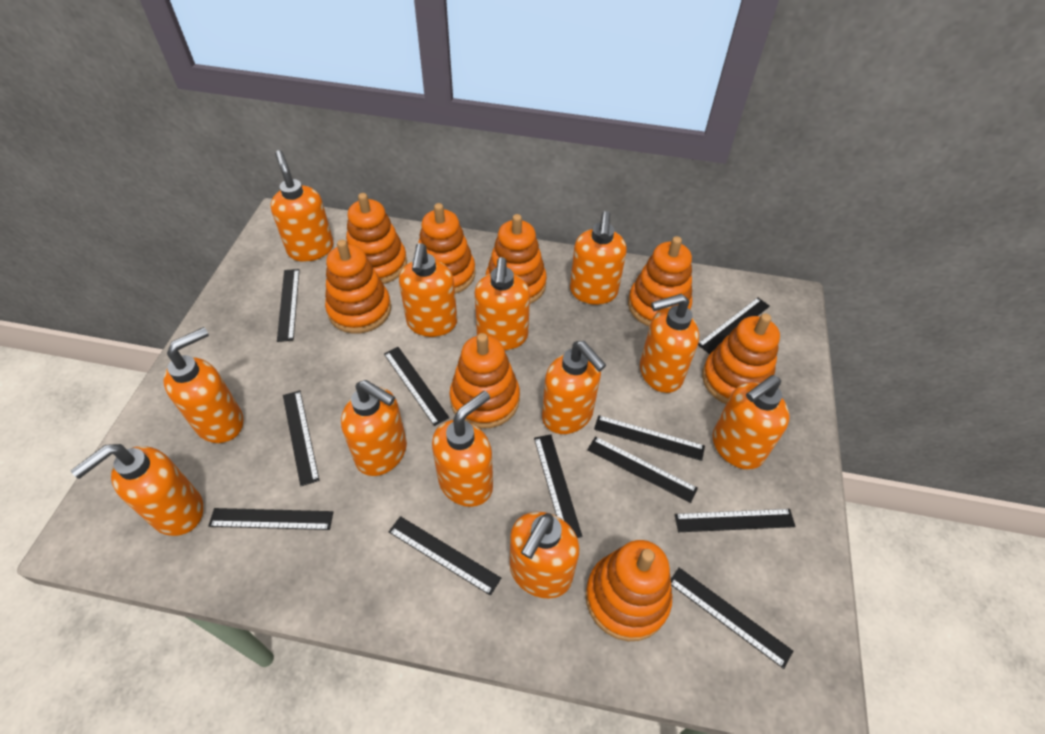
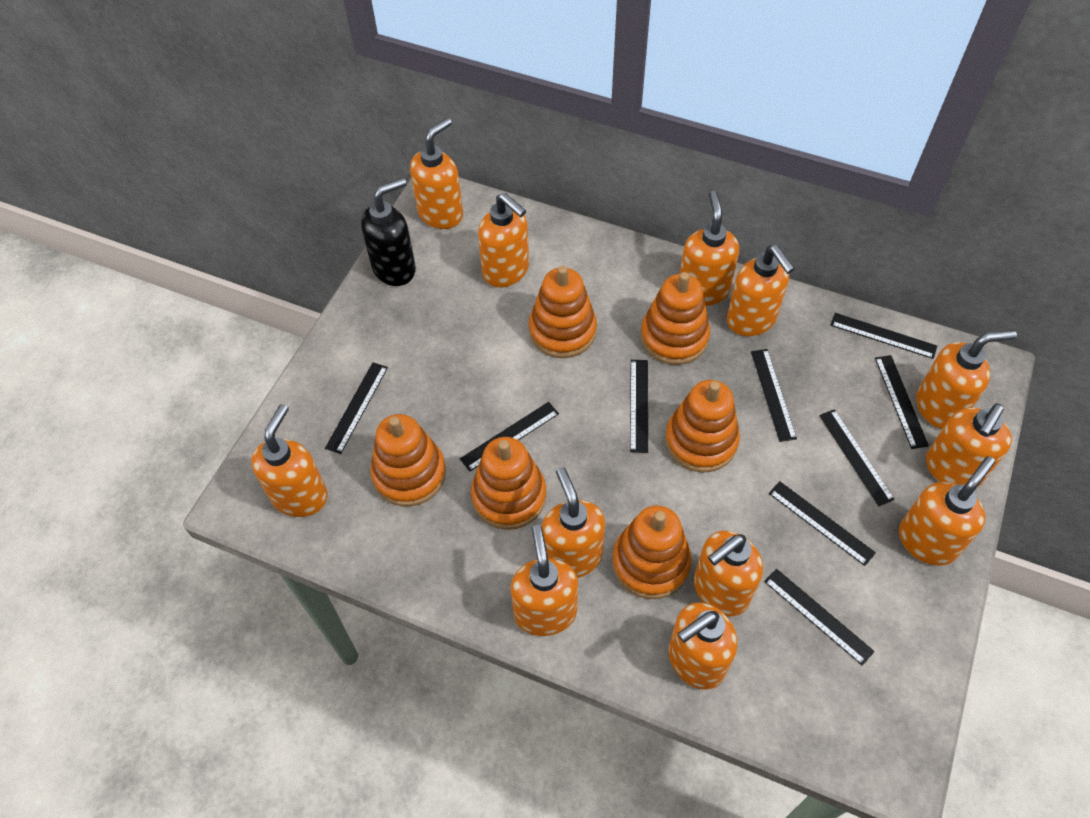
black ruler: [208,508,333,530] [277,269,300,342] [283,390,320,486] [384,347,449,426] [389,516,501,596] [534,434,582,538] [587,437,698,503] [594,415,705,461] [671,568,793,669] [675,509,796,532] [698,297,770,354] = 11 -> [325,362,388,454] [460,402,559,472] [630,360,648,453] [751,349,797,442] [764,569,875,666] [769,481,876,566] [819,409,895,506] [831,313,937,359] [875,355,929,449] = 9
black soap dispenser: none = 0 -> [361,178,416,286] = 1
orange stacking toy: [325,240,391,334] [346,193,407,284] [418,203,476,294] [449,333,520,429] [486,214,547,304] [585,540,672,641] [628,236,692,327] [702,313,780,404] = 8 -> [370,414,446,507] [471,437,546,530] [529,266,597,358] [612,505,692,599] [641,272,710,365] [665,380,740,473] = 6

